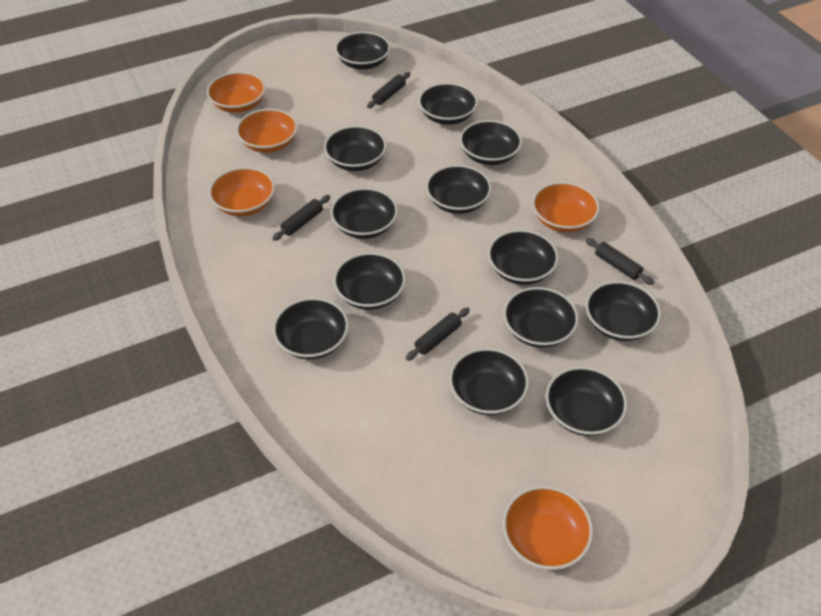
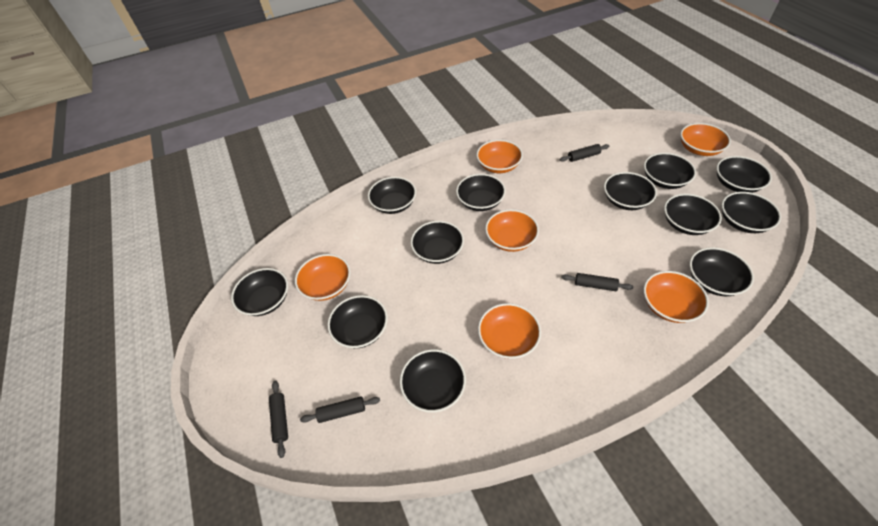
black bowl: [273,298,349,360] [324,126,387,171] [331,188,398,239] [333,253,406,310] [335,32,391,70] [418,83,478,125] [426,165,492,214] [449,348,529,415] [460,120,522,165] [488,230,559,285] [503,287,579,348] [546,367,627,436] [586,281,661,341] = 13 -> [231,268,288,316] [327,295,388,348] [368,177,416,214] [400,349,466,413] [411,221,464,264] [456,174,506,211] [604,172,657,210] [644,153,696,189] [664,194,722,235] [689,247,754,296] [716,156,772,193] [721,192,781,233] = 12
orange bowl: [207,72,266,113] [209,167,275,216] [236,109,298,153] [503,486,593,570] [532,182,600,233] = 5 -> [295,254,350,301] [476,140,523,173] [478,303,541,359] [485,209,539,252] [643,271,709,323] [680,123,731,156] = 6

